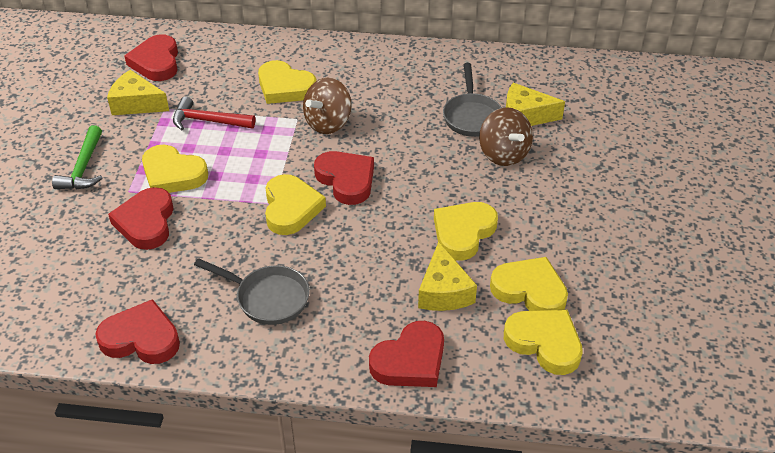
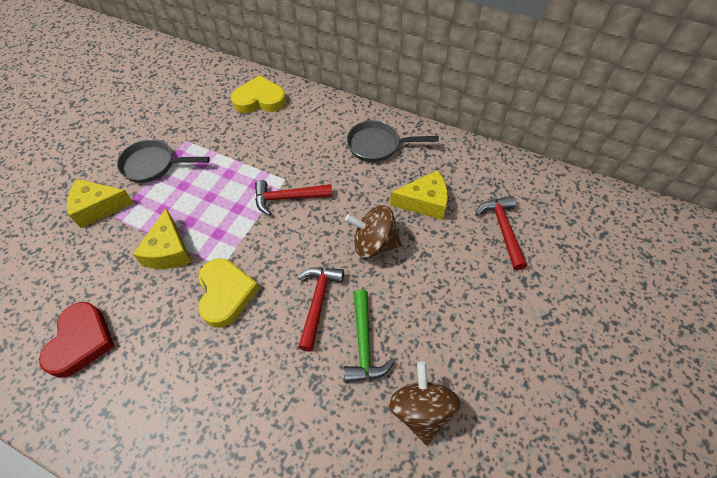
red hammer: [173,97,255,130] = 1 -> [255,180,332,216] [297,267,344,352] [475,196,527,270] = 3
red heart: [95,299,180,364] [108,187,174,250] [125,34,178,81] [314,151,374,205] [369,321,444,387] = 5 -> [39,302,115,378] = 1
yellow heart: [142,145,208,193] [258,60,316,104] [265,174,326,235] [434,202,498,261] [490,257,568,311] [504,310,583,375] = 6 -> [198,259,260,328] [231,75,286,113] = 2

